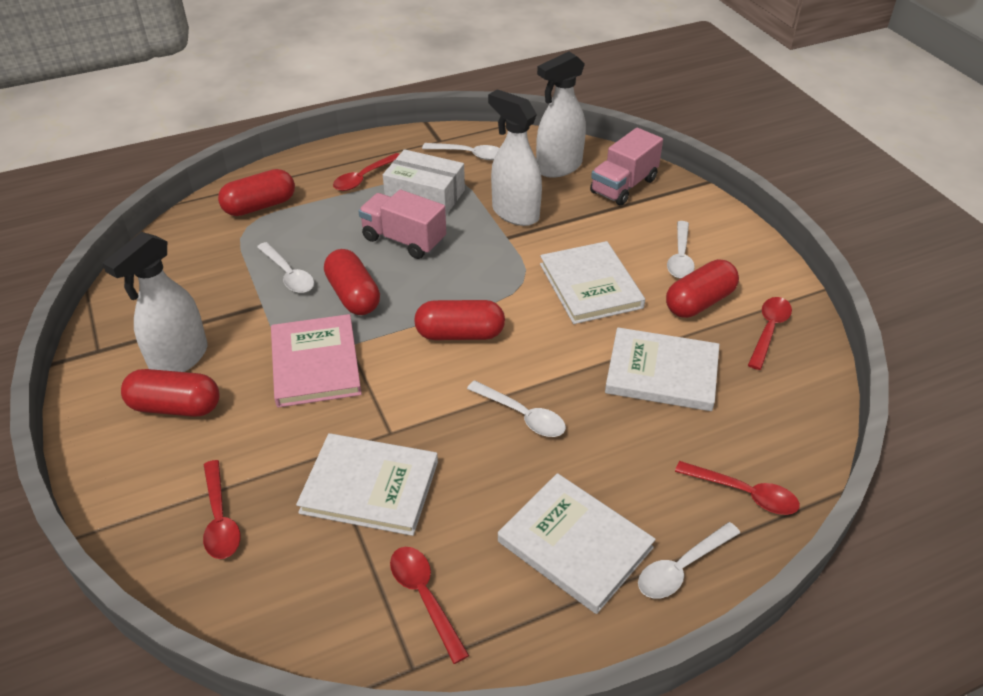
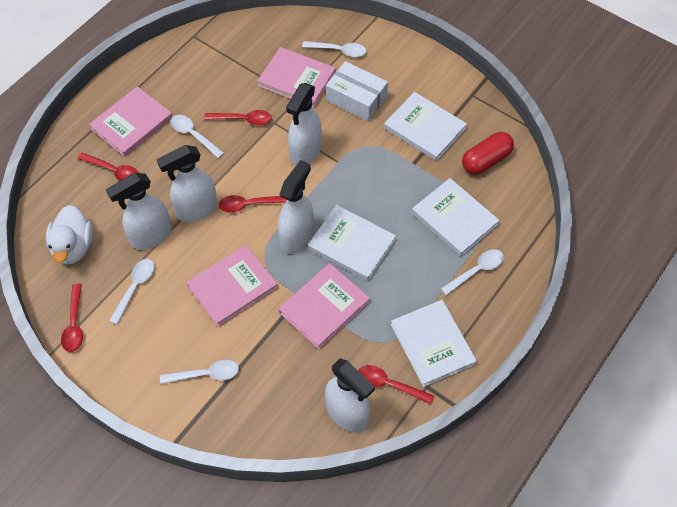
pink book: [271,314,362,408] = 1 -> [89,86,172,157] [186,245,278,327] [257,47,336,108] [278,263,370,349] = 4
pink truck: [358,190,446,259] [590,128,663,206] = 2 -> none = 0
red capsule: [121,369,220,417] [218,169,295,216] [324,249,380,315] [414,300,505,340] [666,259,739,318] = 5 -> [462,132,514,175] = 1
white duck: none = 0 -> [46,205,93,265] = 1
white spray bottle: [102,232,207,372] [488,89,542,226] [536,52,586,178] = 3 -> [106,173,172,249] [157,145,217,222] [278,160,314,254] [286,83,321,166] [325,358,375,432] = 5

